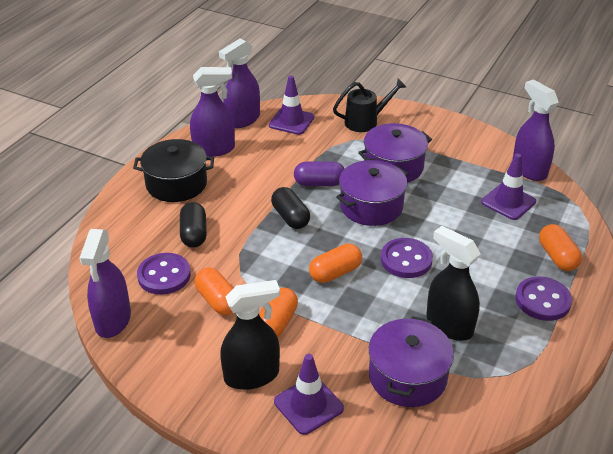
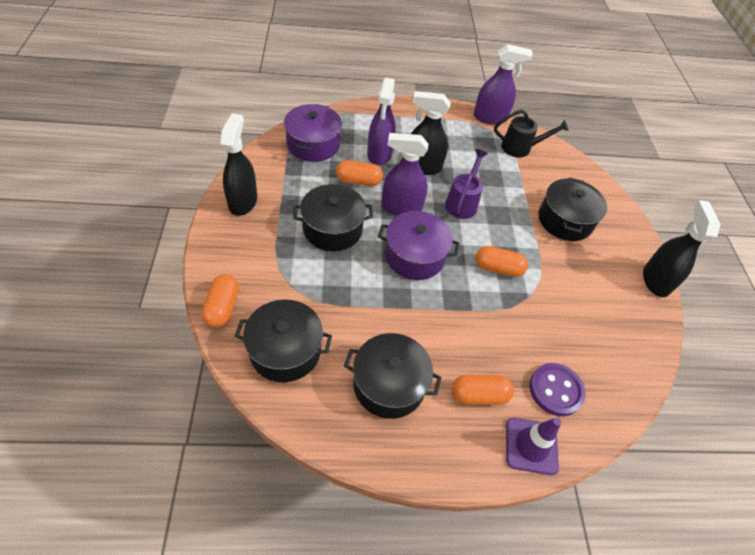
black capsule: [180,202,207,248] [271,187,310,229] = 2 -> none = 0
black pot: [133,139,214,202] = 1 -> [235,300,332,382] [293,184,373,251] [344,333,442,419] [539,177,607,241] = 4
black spray bottle: [220,280,280,390] [426,226,481,341] = 2 -> [220,113,257,216] [411,91,451,175] [643,200,721,297] = 3
purple button: [137,253,191,295] [381,238,433,278] [515,276,572,321] = 3 -> [530,363,586,416] = 1
purple capsule: [294,162,344,186] = 1 -> none = 0
purple pot: [336,160,409,226] [358,123,432,183] [369,316,454,407] = 3 -> [284,104,342,162] [378,211,459,280] = 2
purple spray bottle: [80,229,131,338] [190,67,235,157] [219,39,260,128] [513,79,559,181] = 4 -> [367,77,396,166] [382,133,428,216] [473,44,533,125] = 3
purple traffic cone: [269,76,314,135] [274,354,344,435] [481,153,536,220] = 3 -> [506,418,561,475] = 1
purple watering can: none = 0 -> [445,149,488,219] = 1

